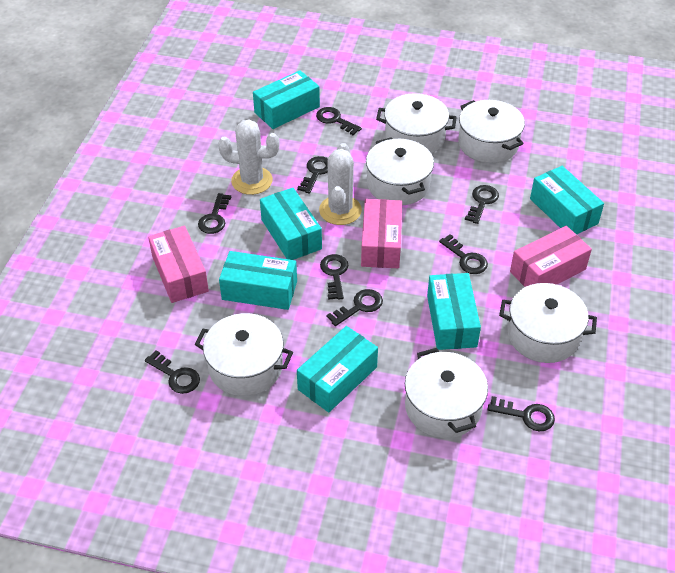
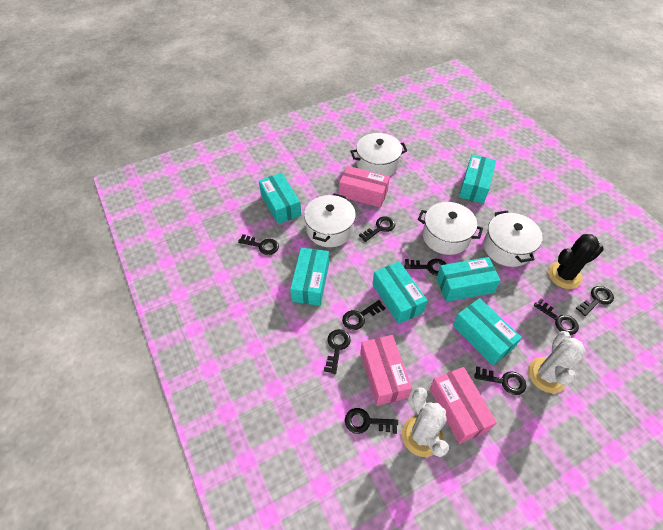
black cactus: none = 0 -> [548,234,604,289] = 1
white pot: [194,313,293,396] [366,137,434,205] [376,93,457,154] [405,348,488,438] [458,100,525,163] [499,283,597,363] = 6 -> [304,193,356,247] [350,133,407,176] [418,202,483,255] [483,211,543,267] = 4

